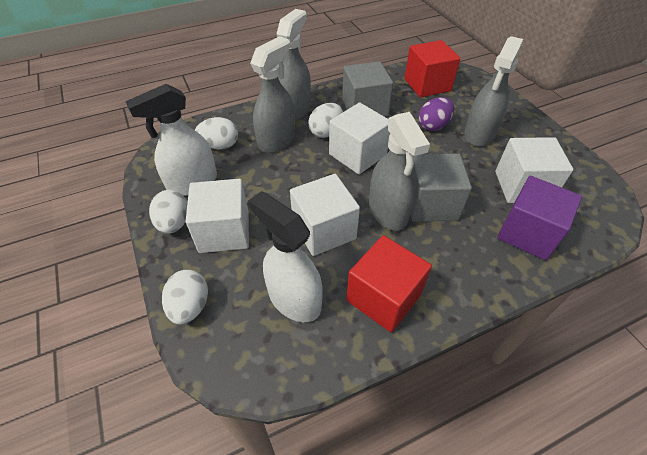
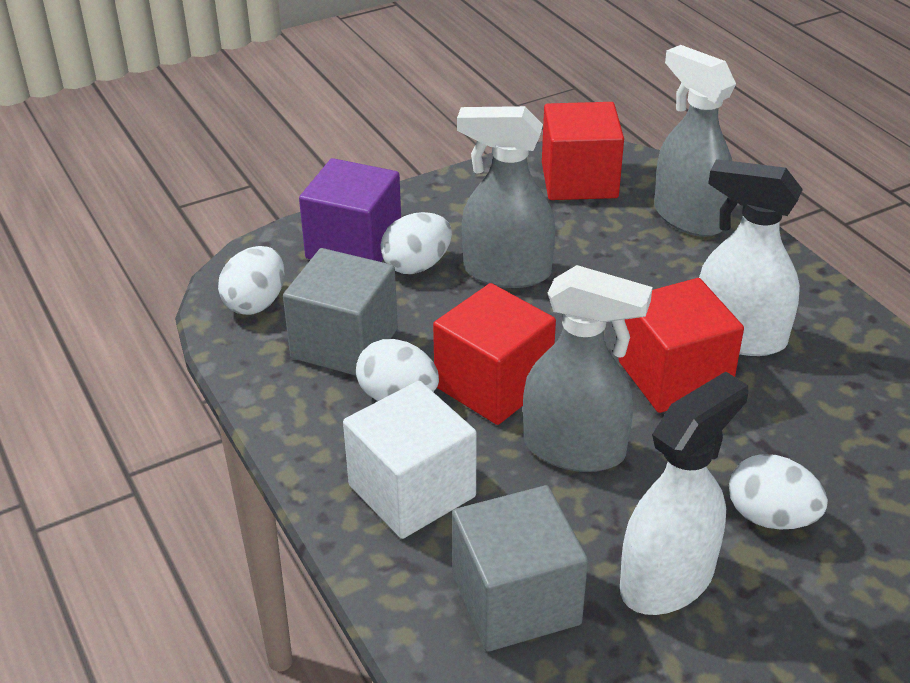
grey spray bottle: [250,36,295,153] [276,9,311,121] [369,112,430,231] [464,36,523,147] = 4 -> [457,106,555,288] [523,265,653,472] [654,45,736,237] = 3
purple egg: [418,97,454,131] = 1 -> none = 0
red cube: [346,235,432,332] [404,40,460,98] = 2 -> [433,283,556,425] [542,102,624,200] [618,278,744,413] = 3
white cube: [186,179,249,253] [290,174,360,256] [329,103,390,174] [495,137,573,203] = 4 -> [343,381,477,539] = 1

